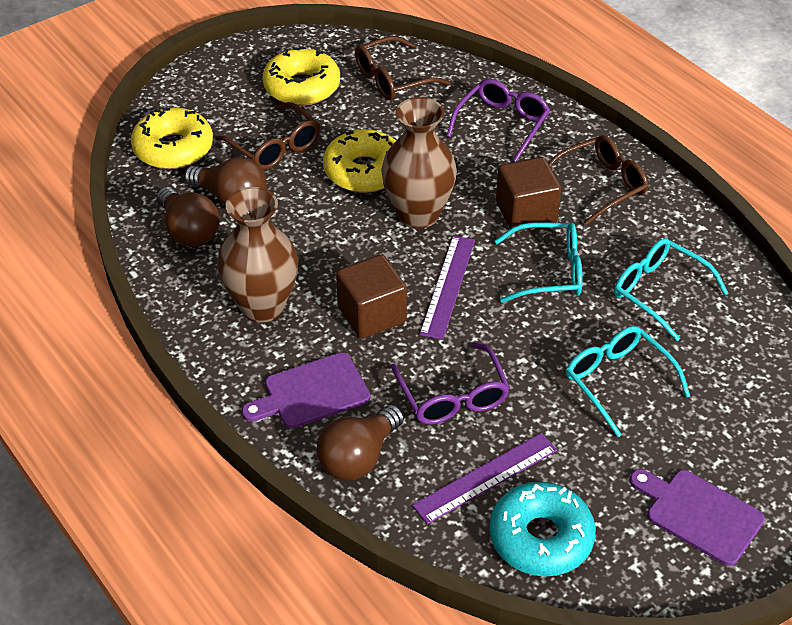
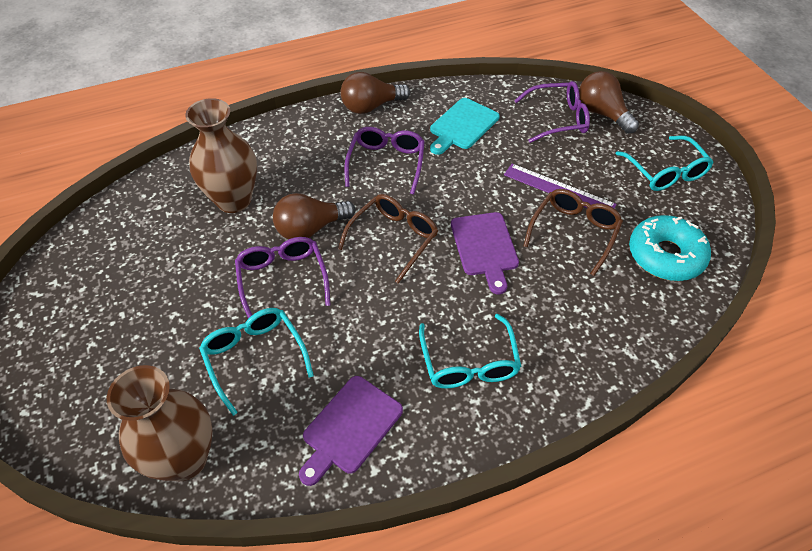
brown cube: [336,254,407,339] [496,157,561,231] = 2 -> none = 0
brown glasses: [215,102,320,170] [355,36,450,100] [548,135,648,225] = 3 -> [338,194,438,284] [523,189,623,276] = 2
purple glasses: [391,343,510,424] [447,79,550,162] = 2 -> [235,237,330,319] [344,127,425,195] [514,81,590,143] = 3
purple ruler: [412,433,557,524] [419,236,475,340] = 2 -> [504,164,617,209] = 1
turquoise cutting board: none = 0 -> [430,98,500,155] = 1
yellow donut: [131,107,213,169] [262,47,340,106] [323,129,396,193] = 3 -> none = 0

